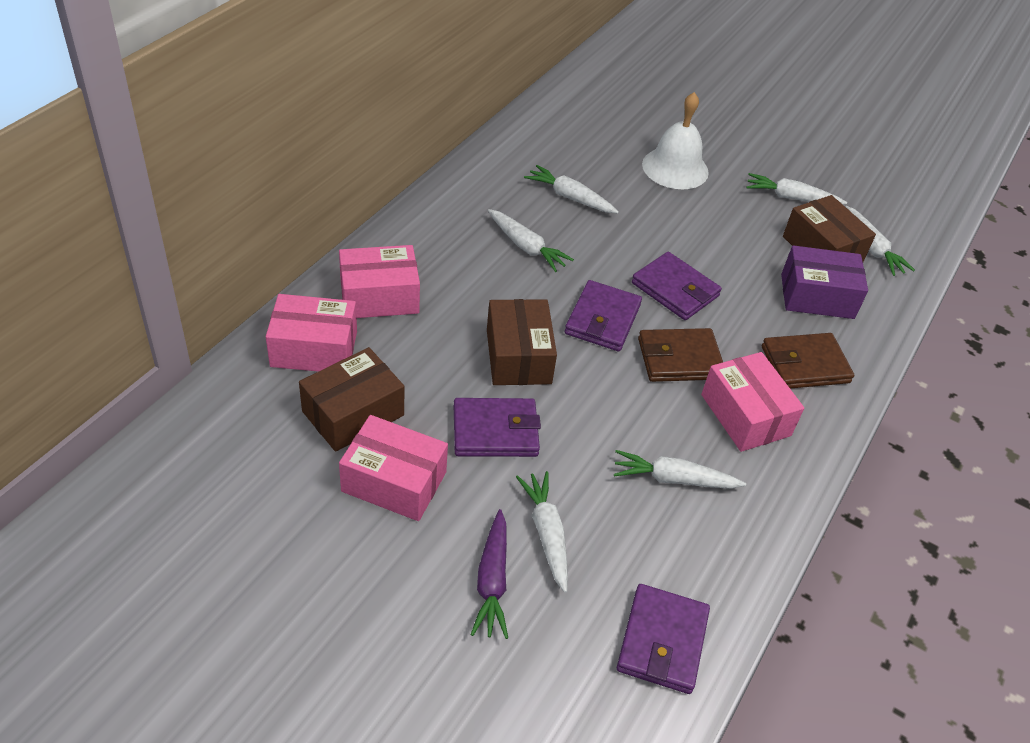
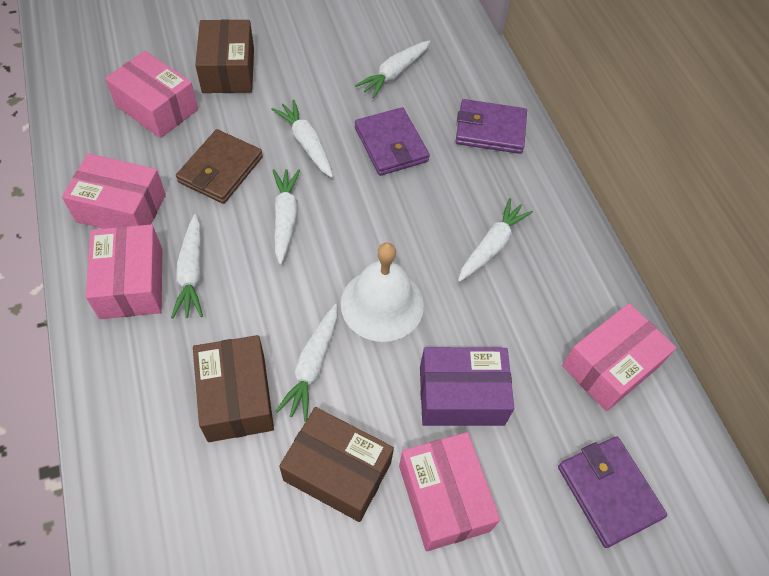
brown wallet: [638,328,723,382] [762,333,854,389] = 2 -> [176,129,263,204] = 1
pink box: [266,294,357,372] [339,245,420,318] [339,415,448,521] [701,352,804,452] = 4 -> [62,153,166,229] [85,225,162,319] [105,51,198,138] [399,432,500,551] [562,303,676,411] = 5
purple carrot: [470,509,508,639] = 1 -> none = 0
purple wallet: [454,398,541,457] [565,280,642,352] [617,584,710,694] [632,252,722,320] = 4 -> [355,107,430,176] [455,99,527,154] [558,436,667,548] = 3

